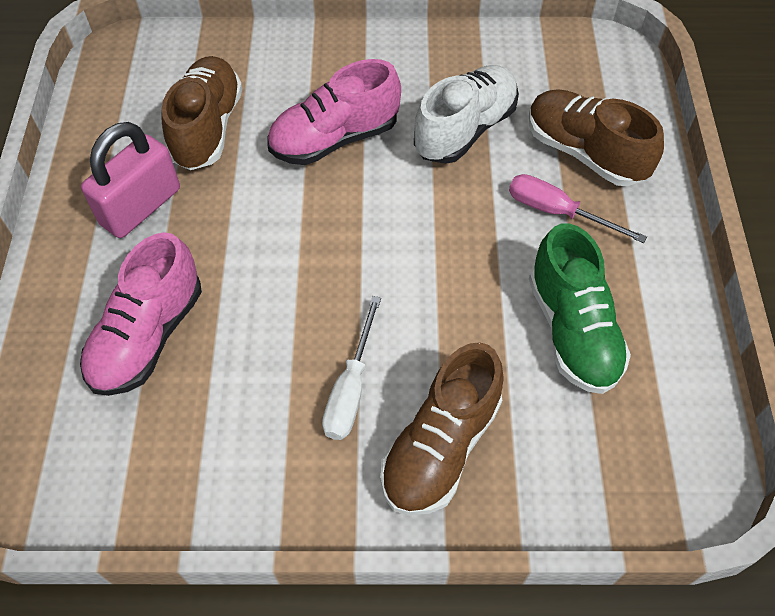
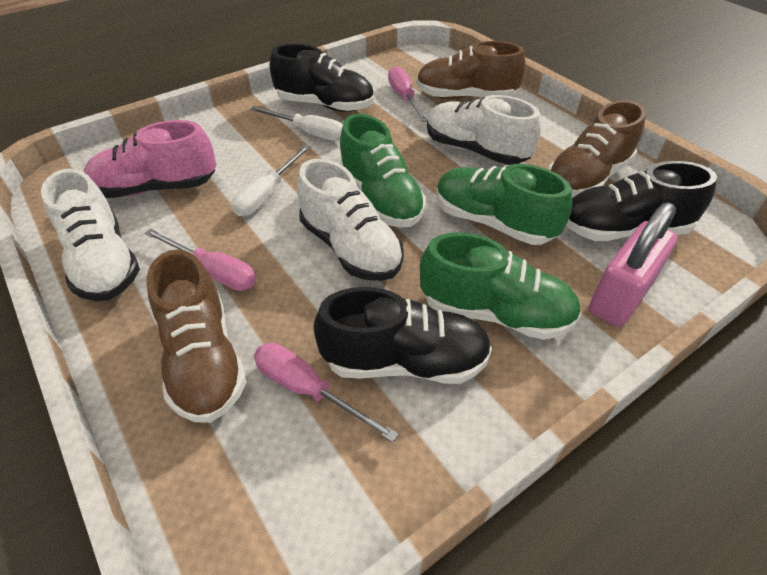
black shoe: none = 0 -> [270,44,374,112] [313,287,492,384] [566,161,717,241] = 3
green shoe: [529,223,631,394] = 1 -> [339,114,426,227] [420,232,581,340] [436,164,572,245] = 3
pink screwdriver: [509,174,647,243] = 1 -> [145,229,256,291] [254,343,398,443] [388,66,427,122] = 3
pink shoe: [80,232,202,396] [267,59,401,165] = 2 -> [84,120,216,198] = 1
white screwdriver: [322,296,381,440] = 1 -> [231,145,311,216] [251,106,343,141] = 2
white shoe: [414,65,519,164] = 1 -> [41,169,140,301] [297,159,404,281] [427,95,541,165] = 3

